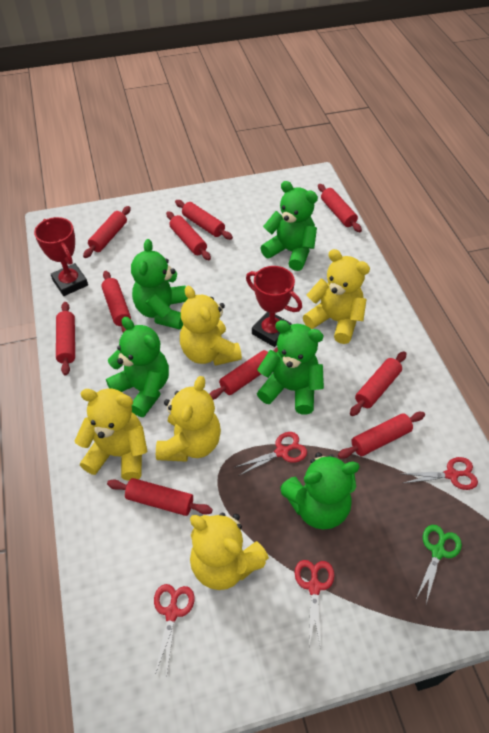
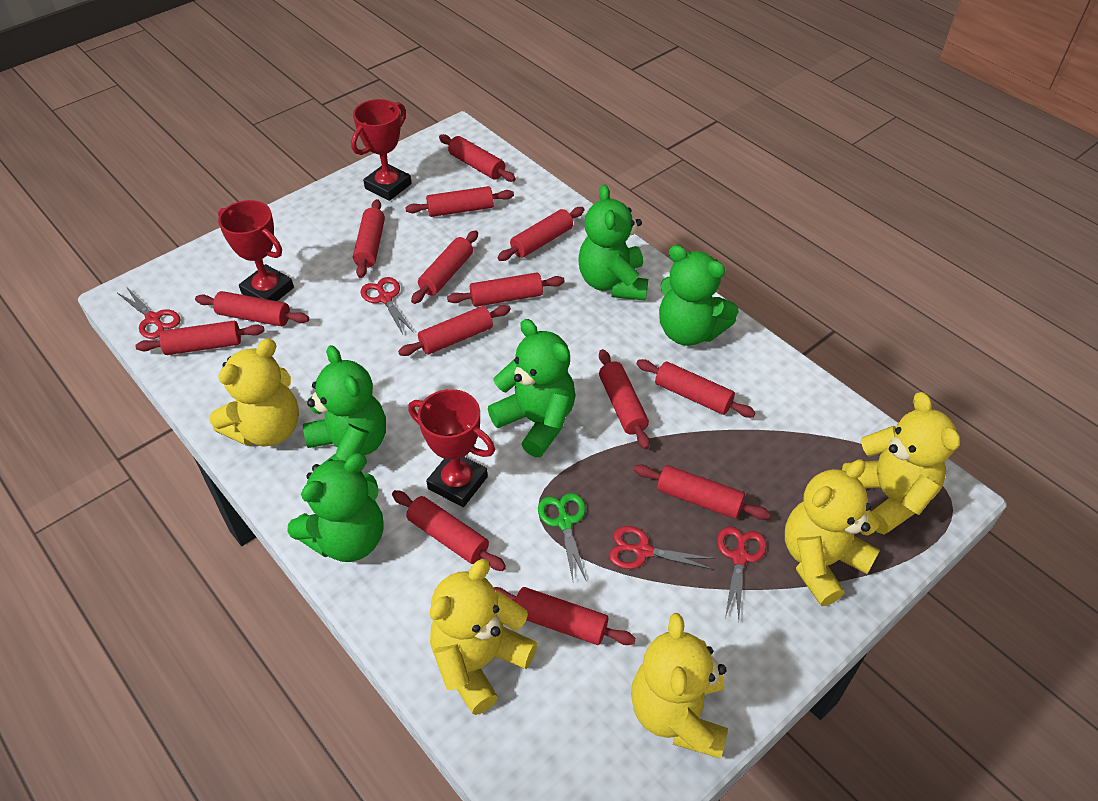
red rolling pin: [56,302,75,375] [83,206,131,258] [101,271,131,333] [107,478,213,516] [166,211,211,260] [175,200,233,240] [209,347,278,400] [318,184,362,232] [338,412,425,459] [350,351,407,416] = 10 -> [135,321,264,355] [195,291,309,326] [353,199,385,278] [392,490,506,571] [398,305,511,356] [405,186,514,217] [411,230,478,304] [439,134,516,182] [447,273,565,307] [493,587,636,645] [498,207,584,261] [599,349,650,450] [634,465,770,520] [636,359,756,417] = 14
red trophy: [34,217,88,296] [246,266,302,347] = 2 -> [218,200,294,301] [351,99,412,201] [408,389,495,507] = 3

